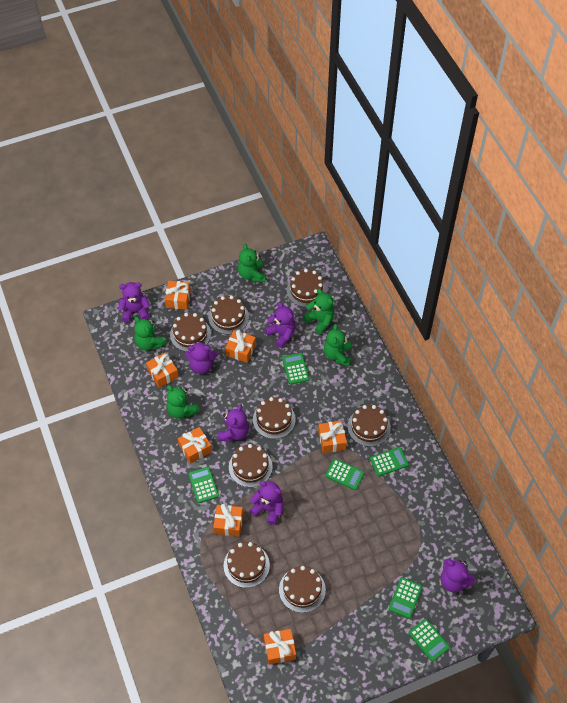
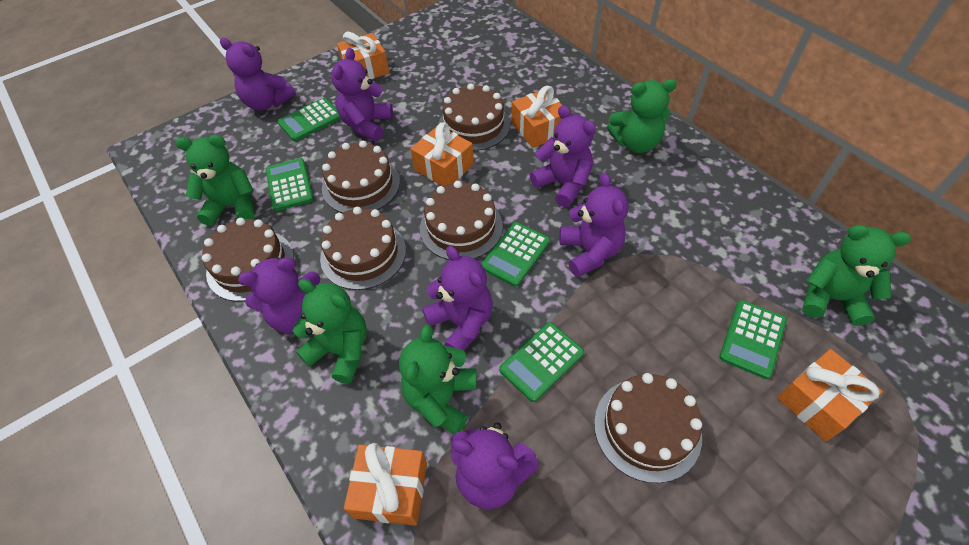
brown cake: [170,313,211,352] [208,295,249,334] [224,542,270,588] [229,444,273,487] [253,397,296,439] [279,566,326,613] [287,269,327,307] [348,405,391,447] = 8 -> [202,218,294,302] [320,207,406,290] [322,141,400,213] [420,181,503,260] [438,83,510,151] [594,373,702,483] = 6
green calculator: [188,467,219,503] [282,353,309,384] [325,459,365,490] [370,447,409,476] [389,577,422,619] [409,619,450,662] = 6 -> [265,158,313,211] [278,98,341,141] [481,222,550,287] [499,322,584,402] [719,300,787,379] = 5
orange gift: [146,352,179,388] [165,281,191,310] [178,427,212,464] [213,504,243,537] [225,330,256,363] [264,629,296,665] [318,421,347,453] = 7 -> [337,31,390,80] [344,443,427,526] [410,122,474,186] [512,86,562,148] [777,349,883,442] = 5
purple teddy bear: [118,282,150,322] [184,341,218,374] [218,404,249,442] [250,481,283,525] [265,302,296,348] [441,559,475,592] = 6 -> [220,38,296,111] [238,257,320,333] [331,48,393,141] [422,246,493,351] [451,422,539,509] [530,105,596,207] [559,173,629,277] = 7

